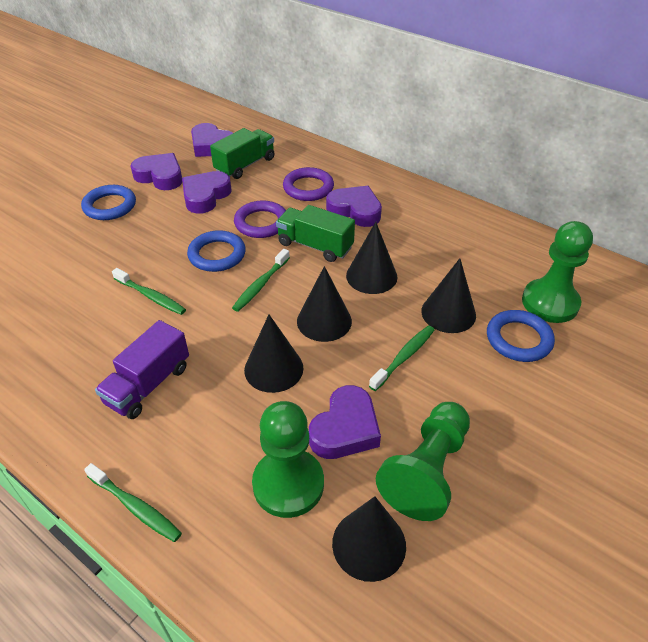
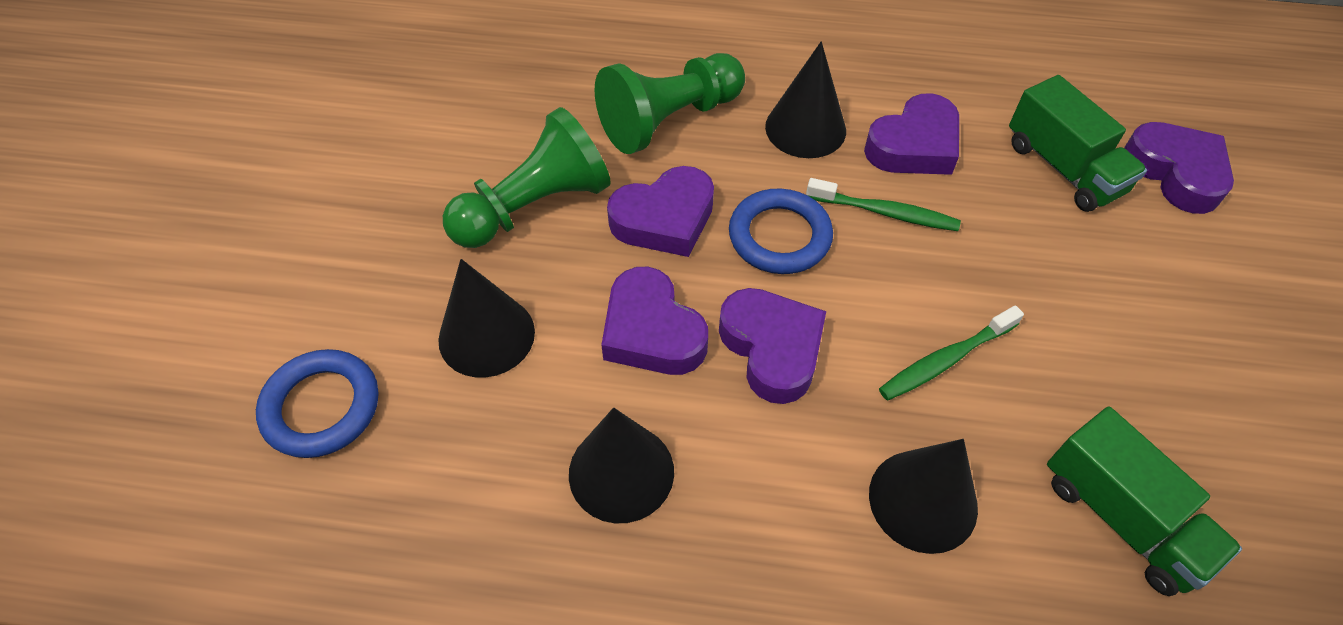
black cone: [244,314,304,393] [297,266,352,342] [332,496,406,582] [346,222,397,294] [421,258,476,333] = 5 -> [438,259,535,378] [569,408,674,523] [765,41,846,158] [869,439,978,554] = 4
blue ring: [81,185,136,220] [187,230,246,272] [487,310,555,362] = 3 -> [256,349,378,458] [729,188,833,274] = 2
green pawn: [252,401,324,518] [376,402,470,521] [522,221,593,323] = 3 -> [443,107,611,248] [594,53,745,154] = 2
green toothbrush: [84,463,182,542] [112,268,186,315] [232,249,290,312] [369,325,434,391] = 4 -> [806,178,961,231] [879,305,1024,400] = 2
purple ring: [234,201,286,238] [283,167,334,201] = 2 -> none = 0
purple truck: [95,320,189,419] = 1 -> none = 0

